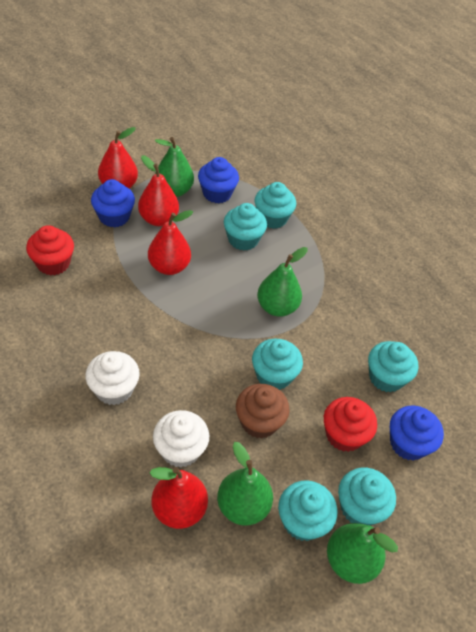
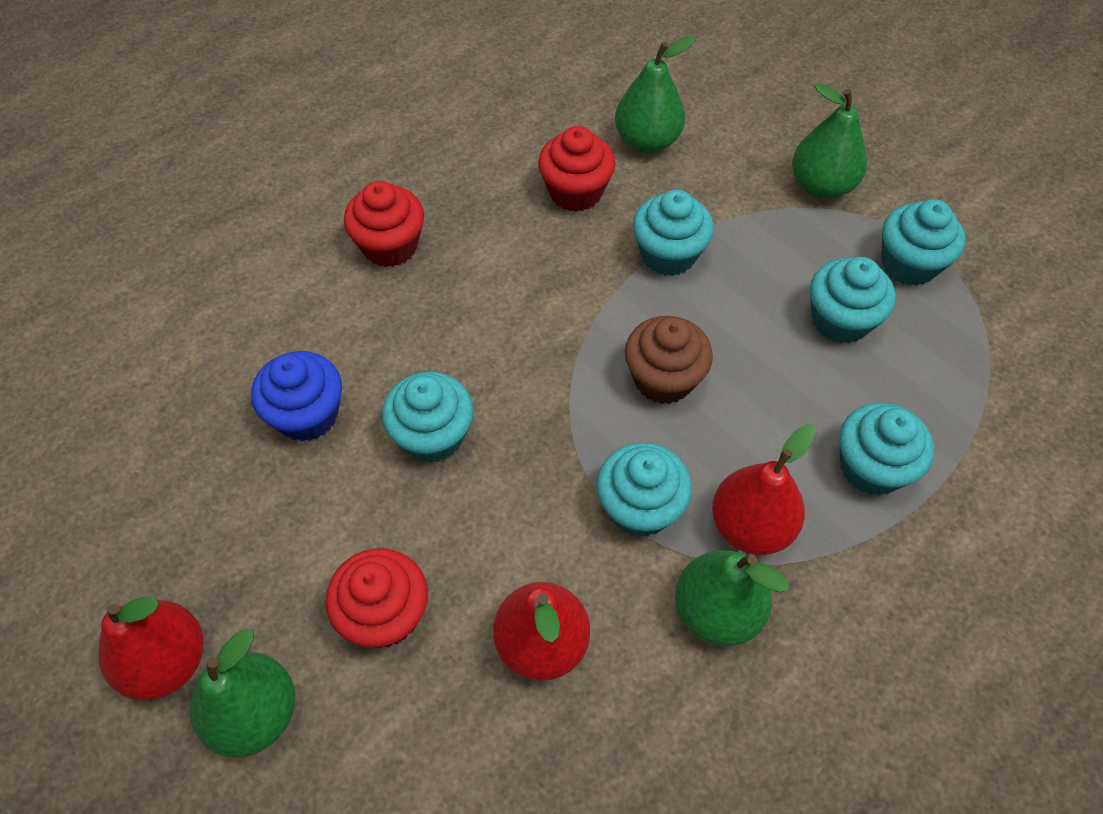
blue cupcake: [91,179,135,228] [198,157,239,203] [390,406,444,461] = 3 -> [251,351,342,441] = 1
red cupcake: [26,225,74,276] [324,397,377,452] = 2 -> [326,548,428,648] [344,181,424,267] [538,126,615,212] = 3
red pear: [98,127,138,189] [138,155,179,226] [148,210,193,275] [150,467,208,529] = 4 -> [98,597,203,701] [493,582,590,681] [712,424,817,555] = 3
white cupcake: [85,351,140,405] [153,410,209,468] = 2 -> none = 0

